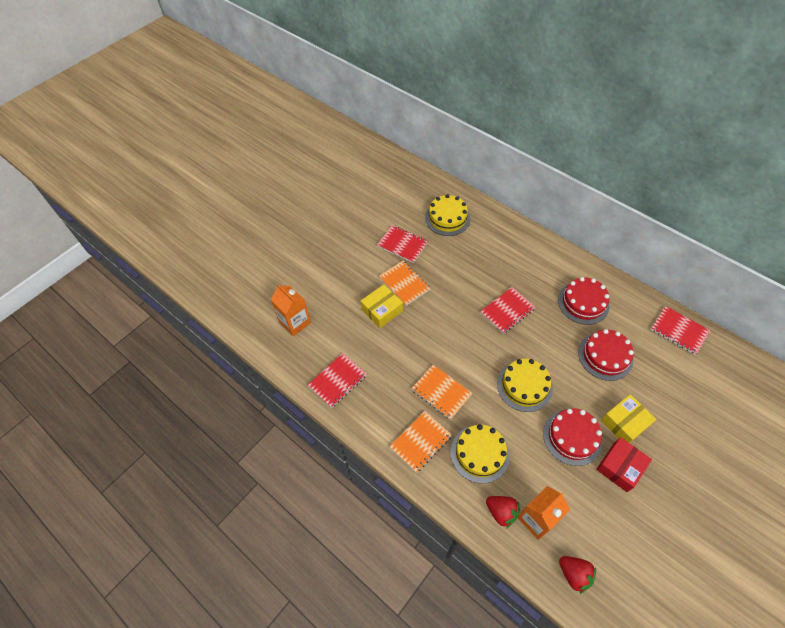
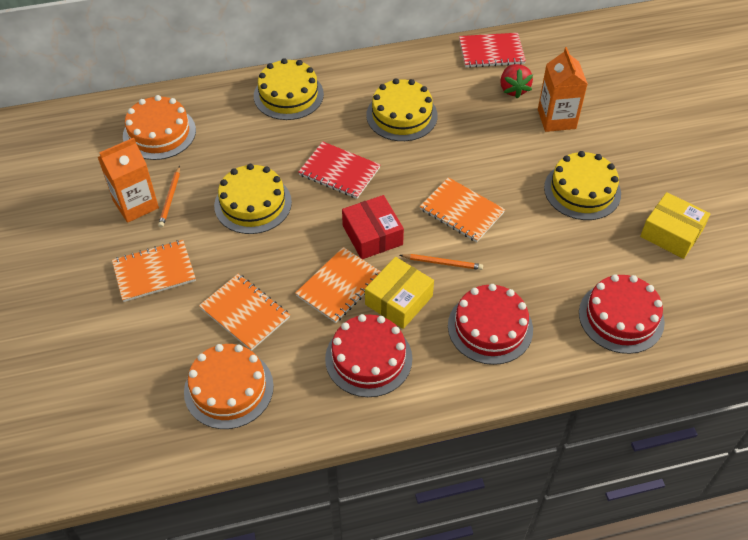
orange cake: none = 0 -> [123,95,196,160] [184,344,274,429] = 2
orange notebook: [379,261,431,306] [389,411,452,473] [411,365,472,420] = 3 -> [112,240,196,302] [199,274,290,351] [295,247,381,323] [420,177,505,242] = 4
orange pencil: none = 0 -> [158,166,180,228] [400,254,483,270] = 2
red notebook: [308,353,367,408] [377,225,428,263] [480,287,536,334] [651,306,710,355] = 4 -> [298,141,380,199] [459,33,526,68] = 2
red strawberry: [486,496,520,529] [559,556,596,594] = 2 -> [500,64,533,99] = 1
yellow cake: [425,194,470,236] [451,424,510,483] [497,359,553,412] = 3 -> [214,164,292,234] [254,58,324,120] [366,78,438,141] [544,151,621,220] = 4

